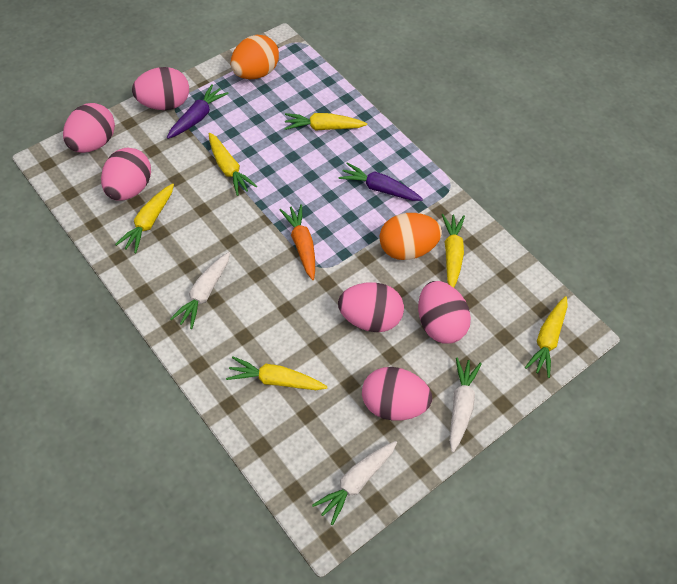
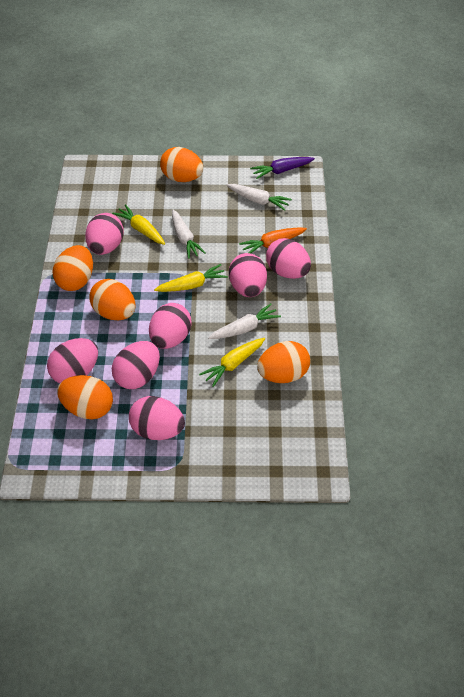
orange egg: [231,35,279,79] [380,213,442,260] = 2 -> [52,245,93,291] [57,375,113,419] [89,279,135,320] [160,147,203,182] [257,341,310,383] = 5
pink egg: [63,103,115,153] [101,148,151,200] [132,67,189,110] [338,282,404,332] [362,367,432,421] [418,281,471,343] = 6 -> [47,338,98,383] [85,213,124,255] [112,341,160,389] [129,396,185,440] [149,303,192,349] [229,253,267,297] [266,238,311,279] = 7
purple carrot: [167,84,229,139] [339,162,423,201] = 2 -> [250,157,315,179] = 1
yellow carrot: [115,183,174,253] [209,133,257,196] [226,356,328,390] [284,113,367,131] [442,214,465,288] [525,296,568,378] = 6 -> [112,204,165,245] [154,264,228,292] [199,338,265,387] = 3

